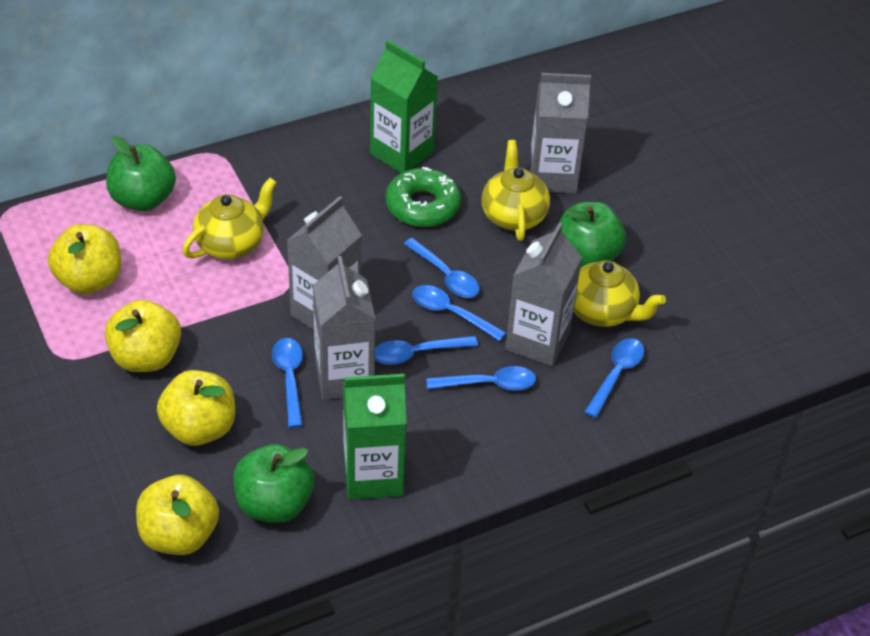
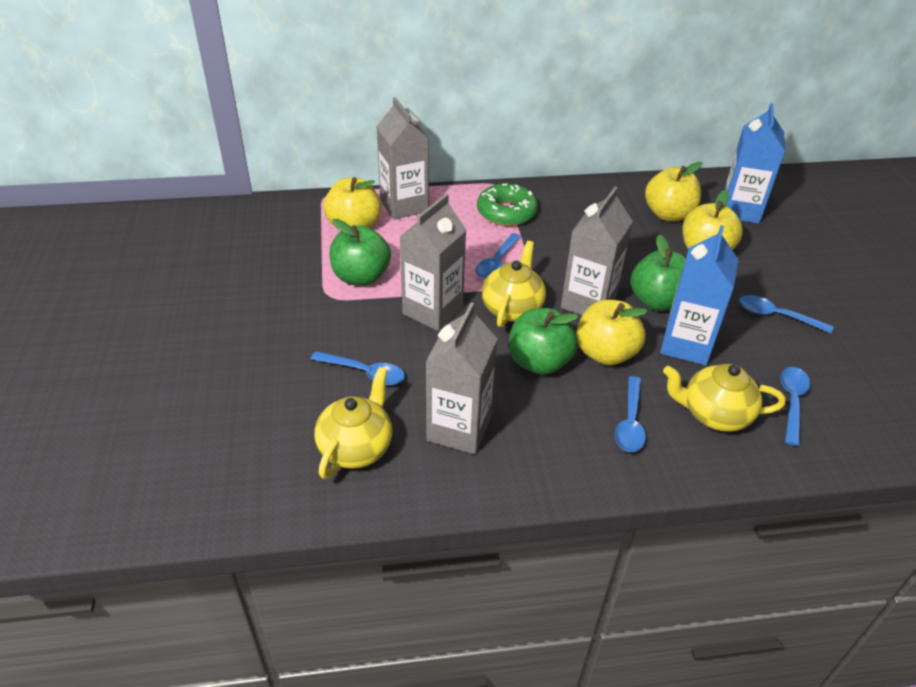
blue carton: none = 0 -> [660,225,739,365] [724,103,785,224] = 2
blue spoon: [272,338,303,428] [375,336,478,365] [404,238,480,298] [412,285,506,341] [426,366,536,391] [584,338,644,418] = 6 -> [311,351,405,385] [475,233,521,279] [615,376,646,452] [739,295,834,334] [780,367,810,446] = 5
green carton: [343,374,407,500] [370,40,438,173] = 2 -> none = 0

